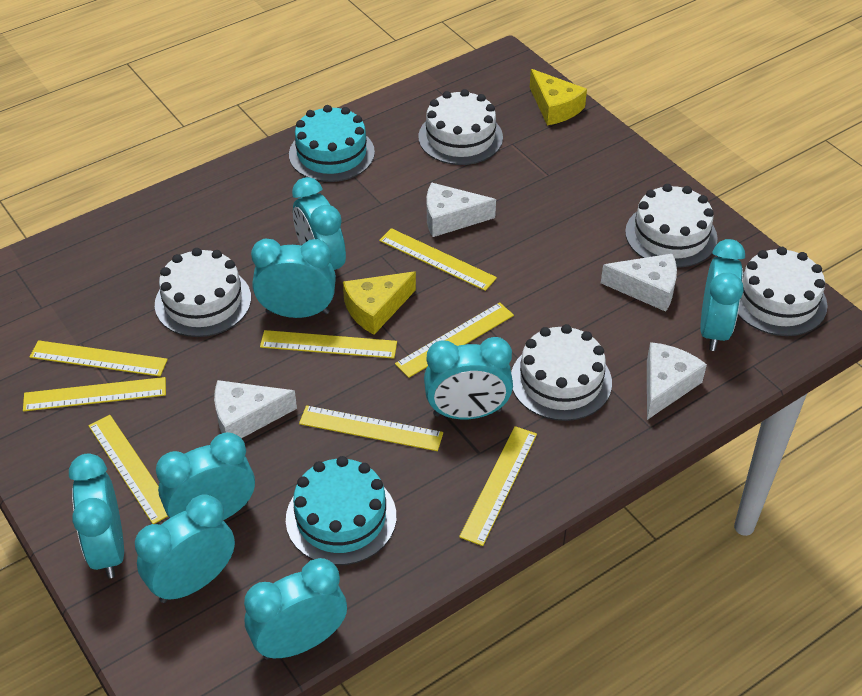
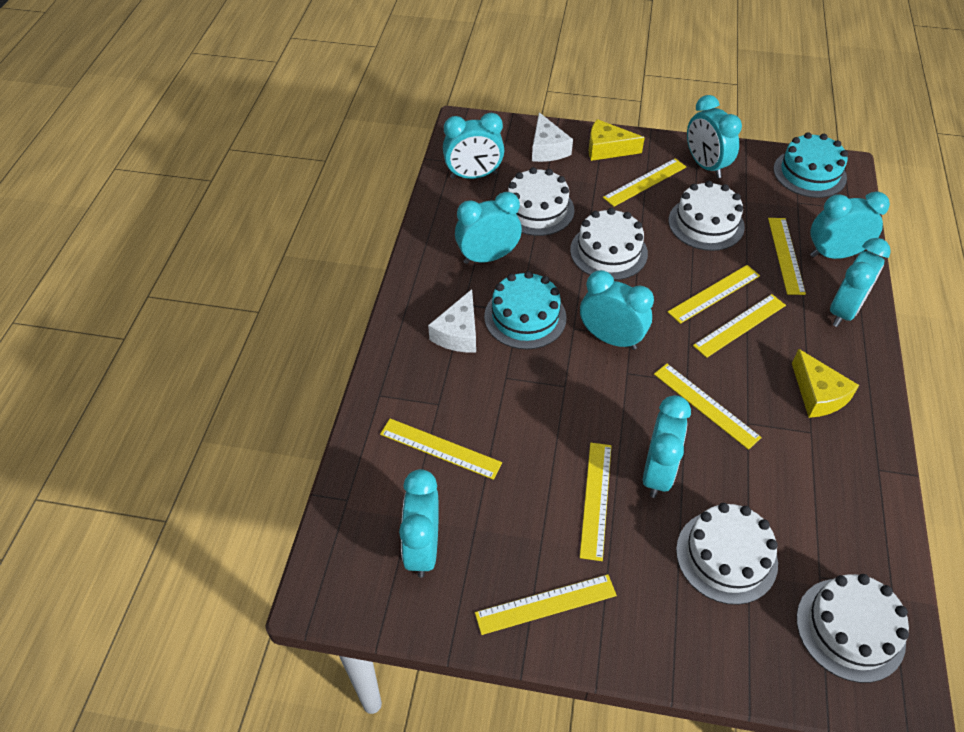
white cheese: [214,380,297,438] [427,182,496,237] [601,253,677,312] [647,342,707,420] = 4 -> [428,289,476,353] [532,112,573,162] = 2

